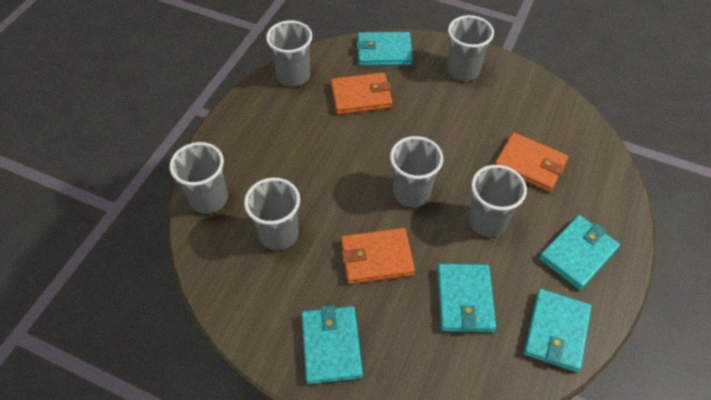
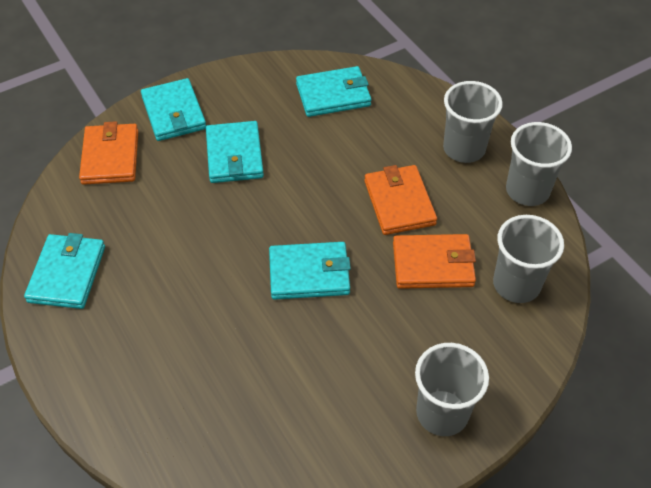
grey cup: [170,142,228,214] [244,178,300,250] [266,20,312,87] [390,136,443,207] [447,15,494,81] [468,165,527,237] = 6 -> [415,343,489,436] [443,81,503,163] [493,215,564,303] [506,122,572,206] = 4

